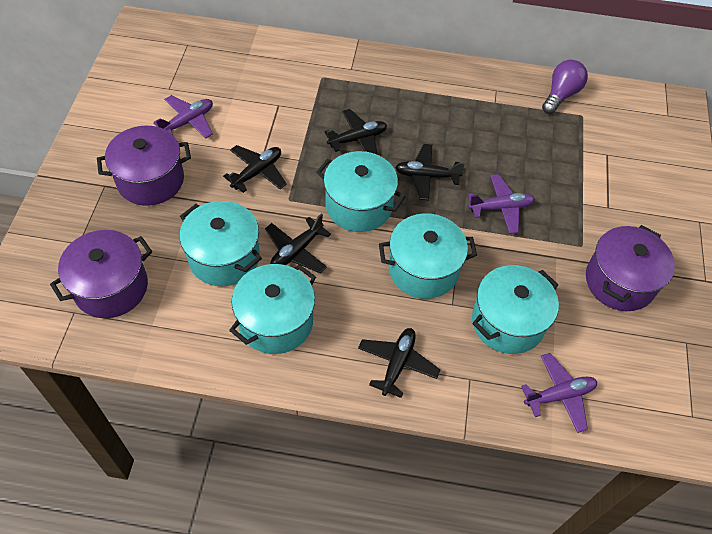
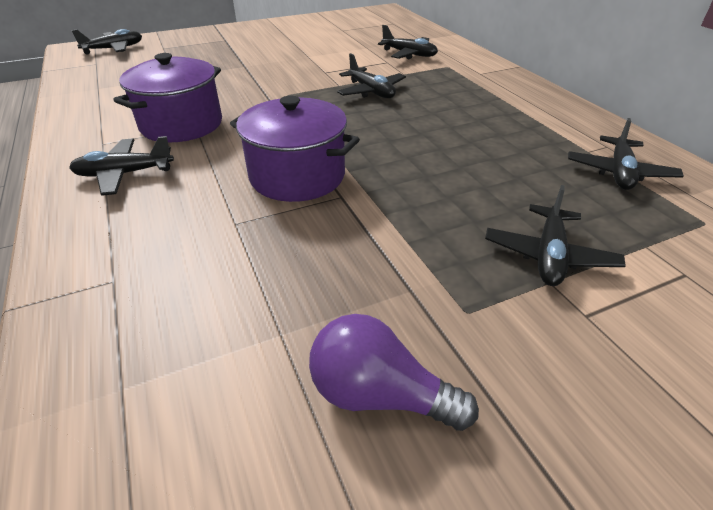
black plane: [223,145,287,193] [265,213,331,273] [325,109,387,154] [358,328,440,398] [395,144,465,200] = 5 -> [69,136,174,196] [71,29,142,54] [337,53,406,98] [378,25,438,59] [485,185,626,286] [568,118,684,190] = 6
purple plane: [153,95,213,138] [468,174,535,234] [521,353,597,433] = 3 -> none = 0
purple pot: [50,230,152,318] [97,126,191,206] [586,225,675,311] = 3 -> [113,53,222,143] [230,96,360,202] = 2
turquoise pot: [179,201,262,286] [229,264,316,354] [316,151,405,232] [379,213,477,299] [472,265,559,354] = 5 -> none = 0

